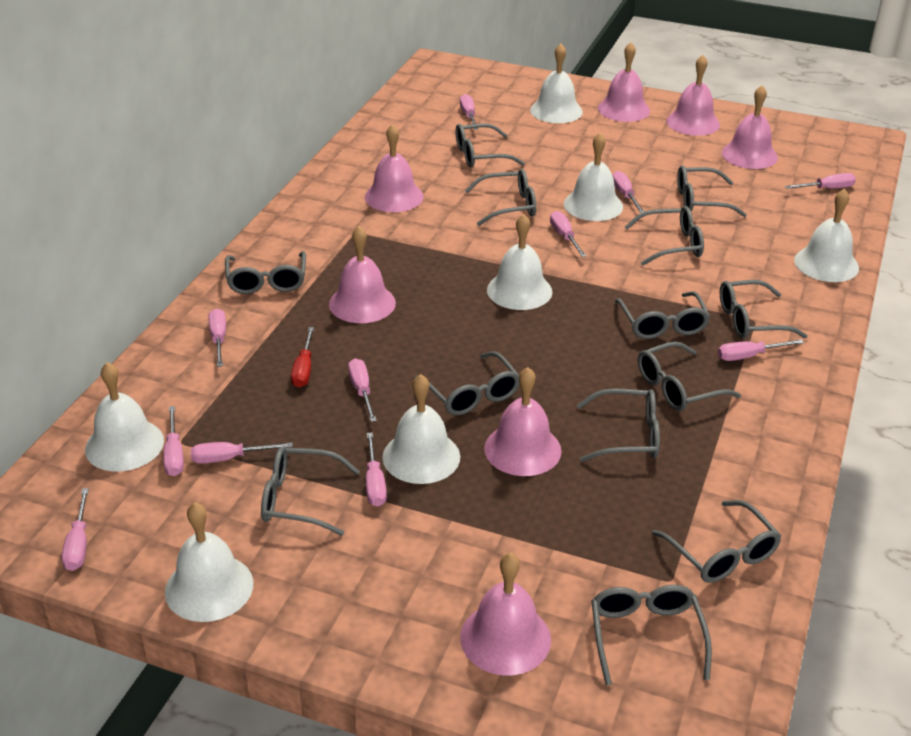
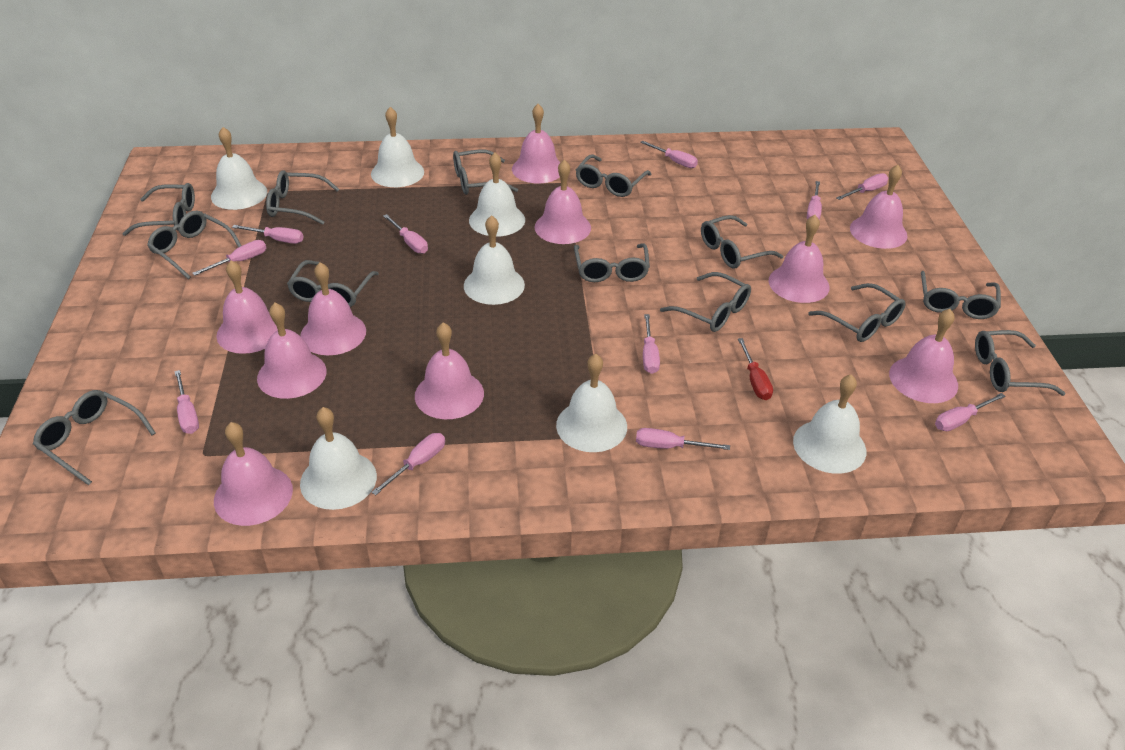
pink bell: [329,226,396,323] [365,124,424,212] [460,553,551,675] [484,367,562,476] [598,42,650,122] [666,55,720,136] [721,85,778,169] = 7 -> [214,422,293,526] [216,260,278,354] [257,303,326,399] [301,262,366,355] [415,322,484,419] [512,104,561,183] [534,159,591,244] [769,215,830,303] [850,165,908,249] [889,309,958,403] = 10

